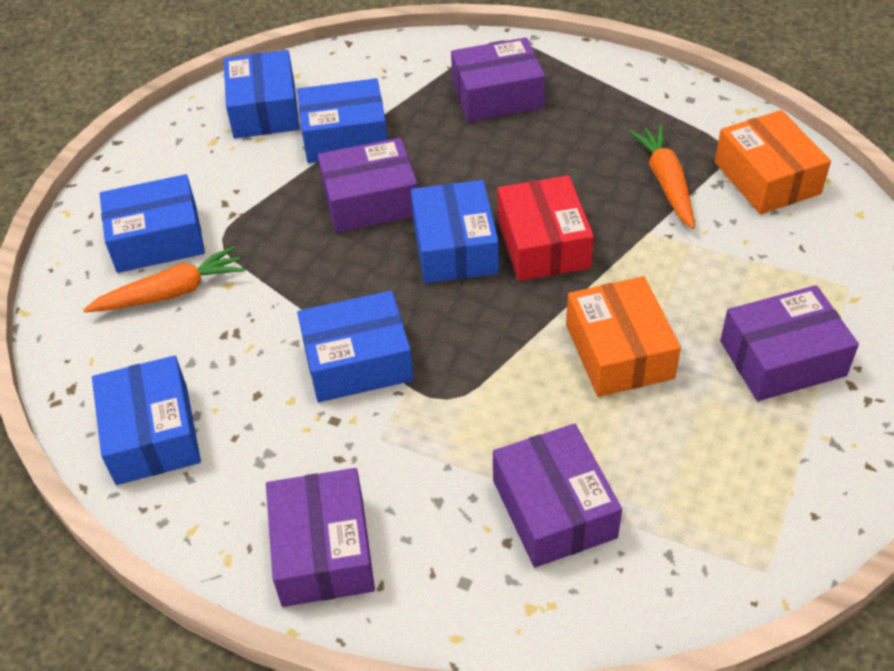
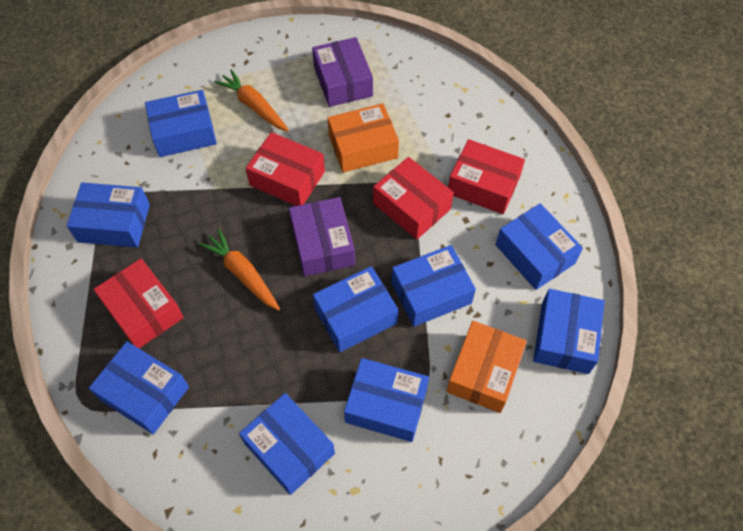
blue box: [92,356,201,485] [100,174,205,273] [224,50,300,138] [297,78,388,163] [297,291,414,402] [411,180,499,283] = 6 -> [67,183,150,247] [89,341,189,434] [145,90,217,157] [239,393,335,495] [313,266,398,352] [344,358,429,442] [392,245,476,327] [495,203,583,290] [533,289,605,374] = 9
purple box: [266,468,375,607] [318,138,418,233] [451,37,545,122] [493,424,622,567] [720,285,859,401] = 5 -> [289,197,355,276] [312,37,373,107] = 2
red box: [497,175,594,281] = 1 -> [93,259,184,348] [245,132,325,206] [373,157,454,240] [448,139,525,214] = 4

